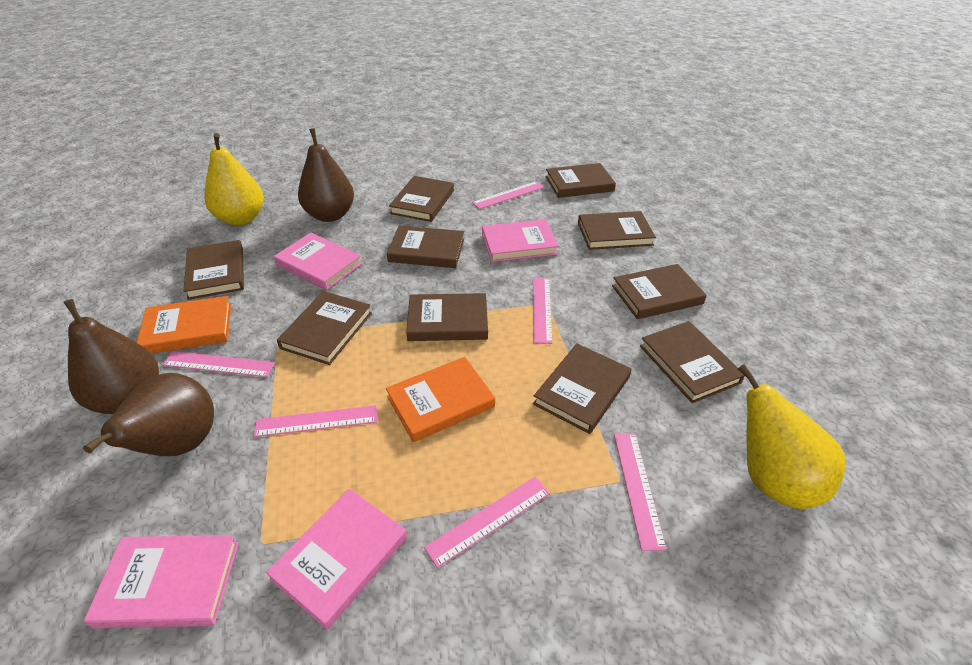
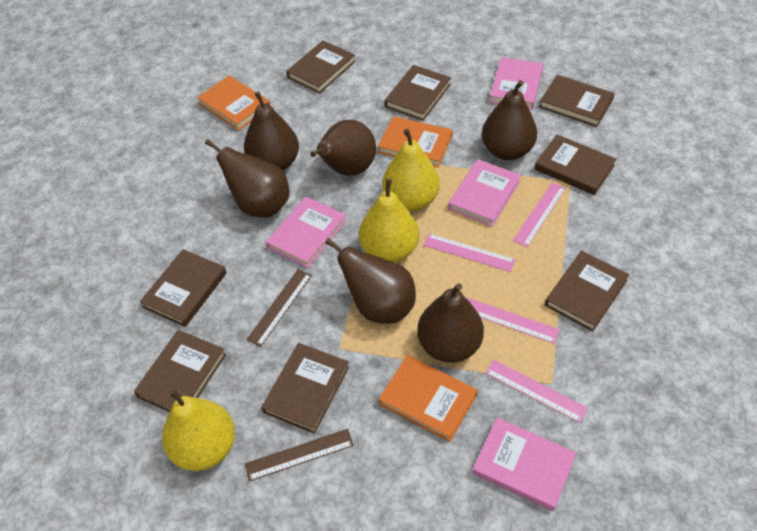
brown book: [184,240,244,300] [277,291,372,365] [387,225,464,268] [389,176,454,222] [406,293,488,341] [533,343,631,434] [545,163,616,198] [578,211,656,250] [612,264,707,319] [640,321,745,403] = 10 -> [134,330,226,412] [140,249,227,327] [261,343,349,434] [286,40,356,93] [385,65,451,121] [535,135,617,195] [539,75,615,127] [545,251,629,332] = 8
brown pear: [64,299,159,414] [83,373,214,456] [298,128,354,222] = 3 -> [205,139,289,218] [244,91,299,170] [310,120,376,175] [325,238,416,324] [417,283,484,363] [482,80,537,160] = 6
brown ruler: none = 0 -> [245,429,354,481] [246,269,312,347] = 2
orange book: [137,296,231,354] [386,357,495,442] = 2 -> [197,76,270,131] [378,116,453,168] [379,355,478,442] = 3
pink ruler: [163,351,275,377] [253,405,377,437] [424,477,550,568] [472,181,544,209] [533,277,552,344] [614,433,667,551] = 6 -> [423,233,515,272] [466,297,560,344] [485,360,588,423] [513,183,566,247] = 4
yellow pear: [204,133,264,226] [738,364,846,509] = 2 -> [162,388,235,471] [359,179,419,263] [382,129,440,211] = 3

